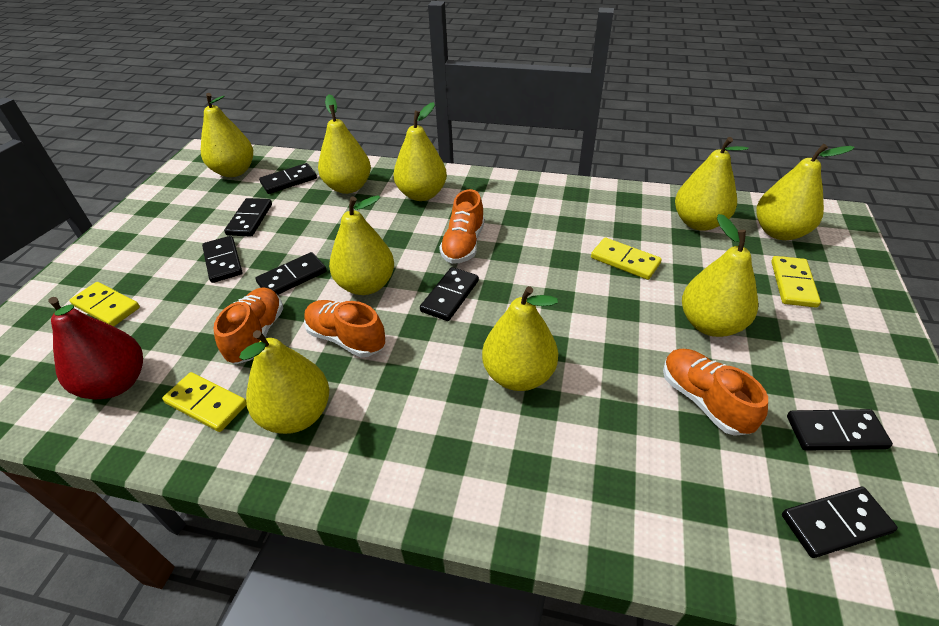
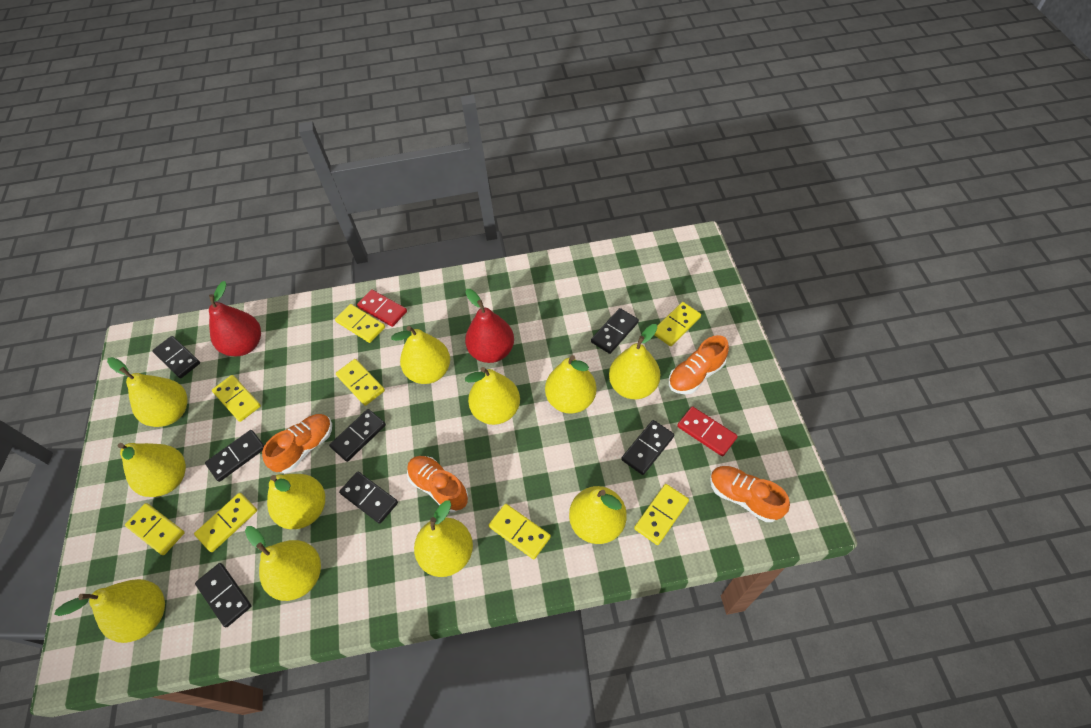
red domino: none = 0 -> [357,289,407,327] [677,406,738,456] = 2
red pear: [48,297,143,399] = 1 -> [209,281,261,356] [465,289,514,363] = 2
yellow domino: [69,282,140,327] [162,372,247,432] [591,238,662,280] [771,256,821,308] = 4 -> [125,503,185,555] [194,493,257,552] [212,375,261,422] [335,304,385,343] [336,359,385,406] [489,504,551,559] [634,484,689,545] [654,302,701,346] = 8
yellow pear: [201,93,253,177] [239,330,329,434] [318,94,371,194] [329,196,394,295] [393,102,447,201] [482,286,558,391] [675,137,749,231] [682,214,758,337] [756,144,854,240] = 9 -> [54,579,165,643] [107,357,188,427] [118,443,186,497] [245,526,321,601] [267,474,325,529] [391,326,450,384] [414,500,473,577] [465,367,520,425] [545,355,596,414] [569,486,627,544] [609,324,661,399] = 11

